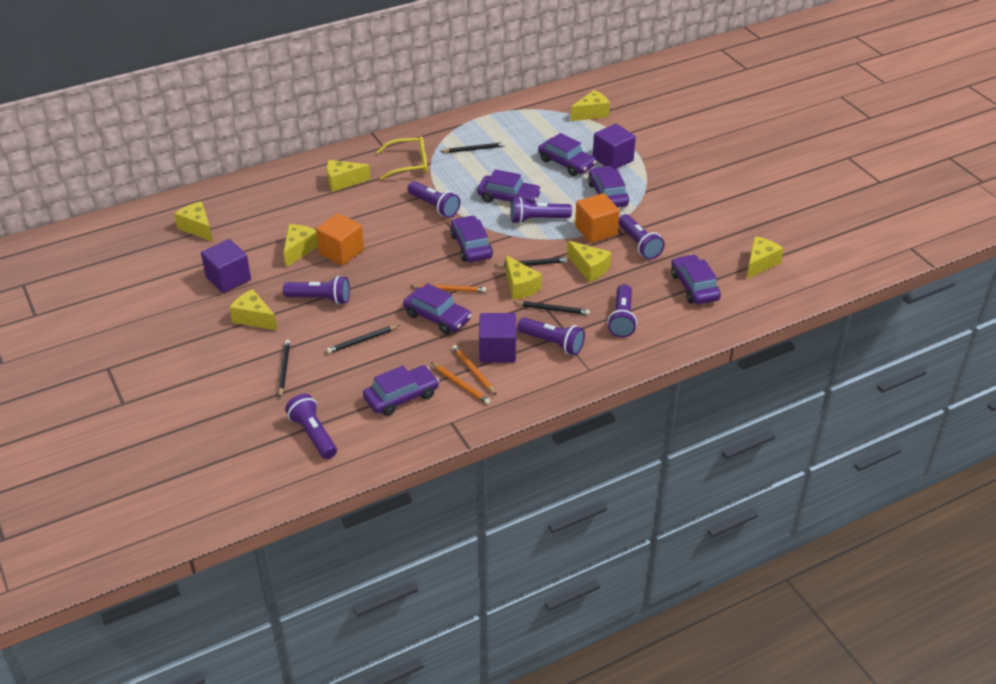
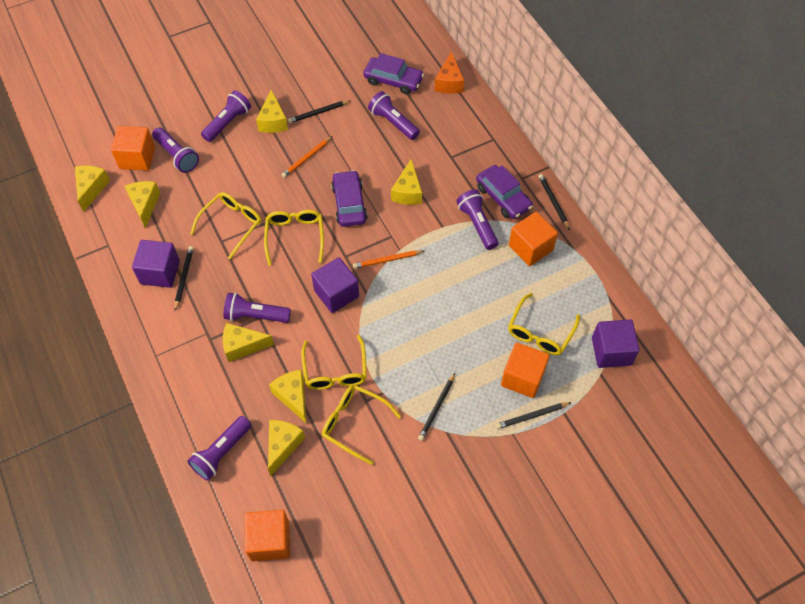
orange cheese: none = 0 -> [435,51,464,94] = 1
orange cube: [316,213,364,266] [575,193,620,243] = 2 -> [111,126,155,171] [245,510,290,561] [501,342,550,398] [509,212,558,266] = 4
orange pencil: [411,284,486,292] [431,362,491,405] [452,345,496,395] = 3 -> [281,136,333,178] [353,250,424,269] = 2
purple car: [363,365,439,416] [403,283,472,334] [450,215,493,262] [477,169,542,204] [538,133,597,176] [588,166,629,208] [671,254,721,305] = 7 -> [331,170,368,227] [363,53,424,95] [476,165,533,219] = 3
purple flashlight: [283,276,350,305] [285,394,337,459] [407,181,460,218] [511,197,572,224] [517,317,585,355] [607,284,637,338] [619,214,665,259] = 7 -> [152,127,199,173] [188,416,252,481] [201,90,251,142] [224,293,291,323] [368,91,420,140] [456,190,499,250] = 6
yellow cheese: [174,201,213,242] [229,289,278,331] [284,224,318,267] [327,160,371,192] [505,255,542,300] [567,241,611,282] [571,90,610,121] [746,236,784,280] = 8 -> [75,166,110,212] [125,181,160,228] [223,323,274,362] [256,90,288,133] [268,420,305,476] [269,370,307,424] [391,159,422,205] = 7
yellow glasses: [377,136,427,180] = 1 -> [190,192,261,259] [264,210,324,266] [301,335,367,390] [322,385,401,465] [508,293,580,355] = 5

